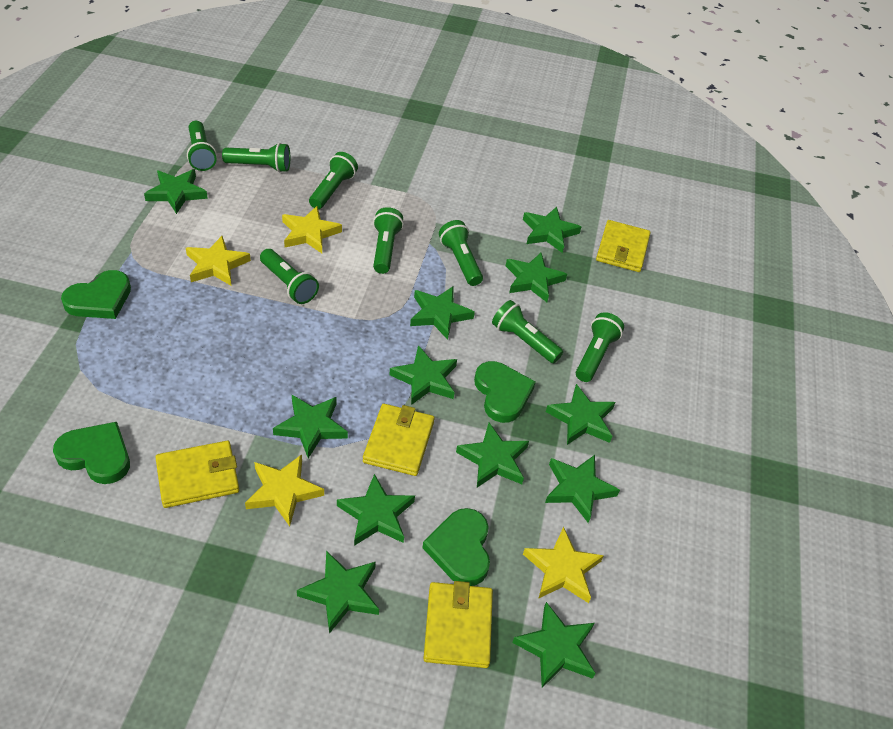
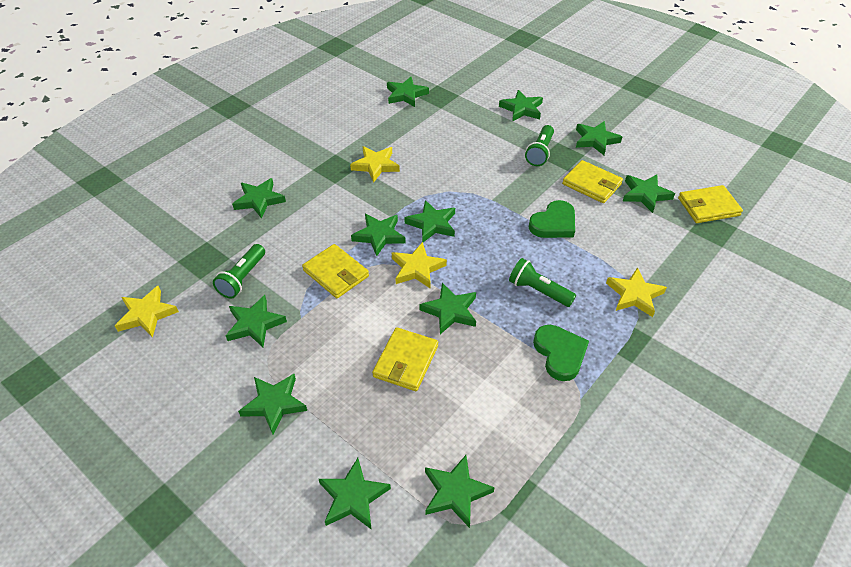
green flashlight: [187,121,217,171] [222,143,290,173] [260,249,319,304] [309,152,358,209] [373,207,404,274] [439,220,483,286] [492,300,563,363] [576,312,624,382] = 8 -> [213,244,265,299] [509,258,576,307] [525,125,554,166] = 3
green heart: [53,422,130,484] [61,270,131,319] [422,508,490,586] [474,361,535,423] = 4 -> [528,200,575,238] [533,325,589,381] = 2

